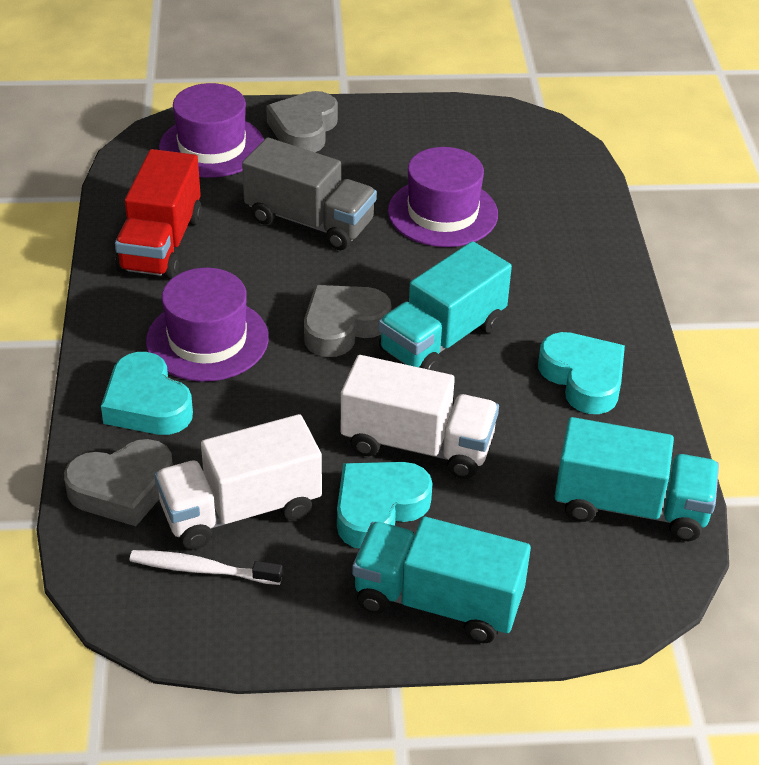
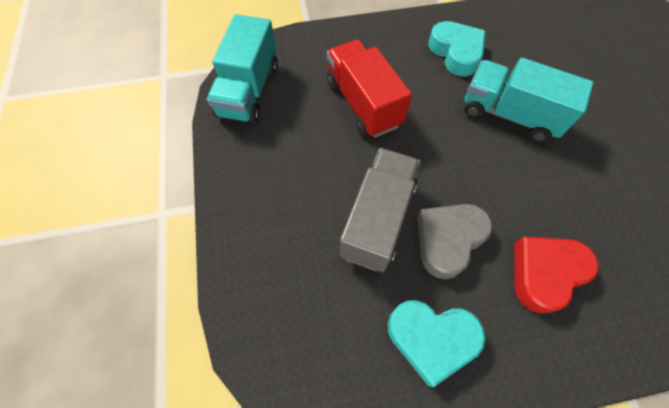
grey heart: [64,439,173,526] [266,91,338,152] [304,285,391,357] = 3 -> [417,204,493,279] = 1
purple hat: [146,268,269,382] [159,83,264,178] [388,147,498,247] = 3 -> none = 0
red heart: none = 0 -> [514,237,599,314] = 1
turquoise heart: [101,352,193,435] [337,462,433,549] [538,332,625,414] = 3 -> [388,300,486,387] [428,21,486,77] = 2
turquoise truck: [352,517,531,643] [378,241,512,371] [555,417,719,541] = 3 -> [207,14,278,124] [464,58,594,142] = 2
white toothbrush: [130,550,283,585] = 1 -> none = 0
white truck: [155,414,322,550] [341,355,499,479] = 2 -> none = 0

